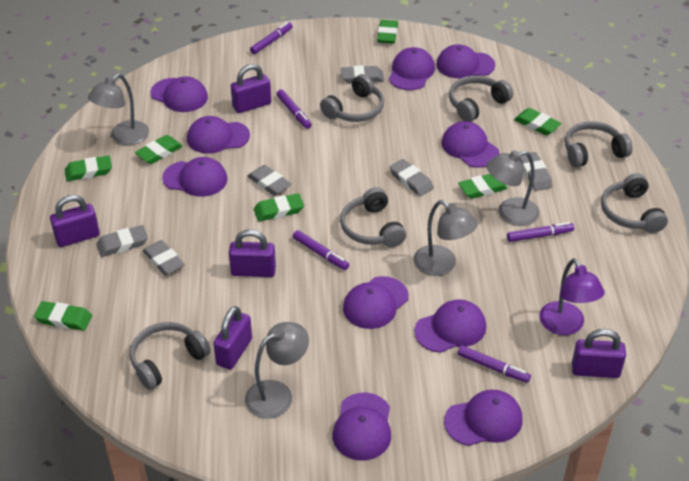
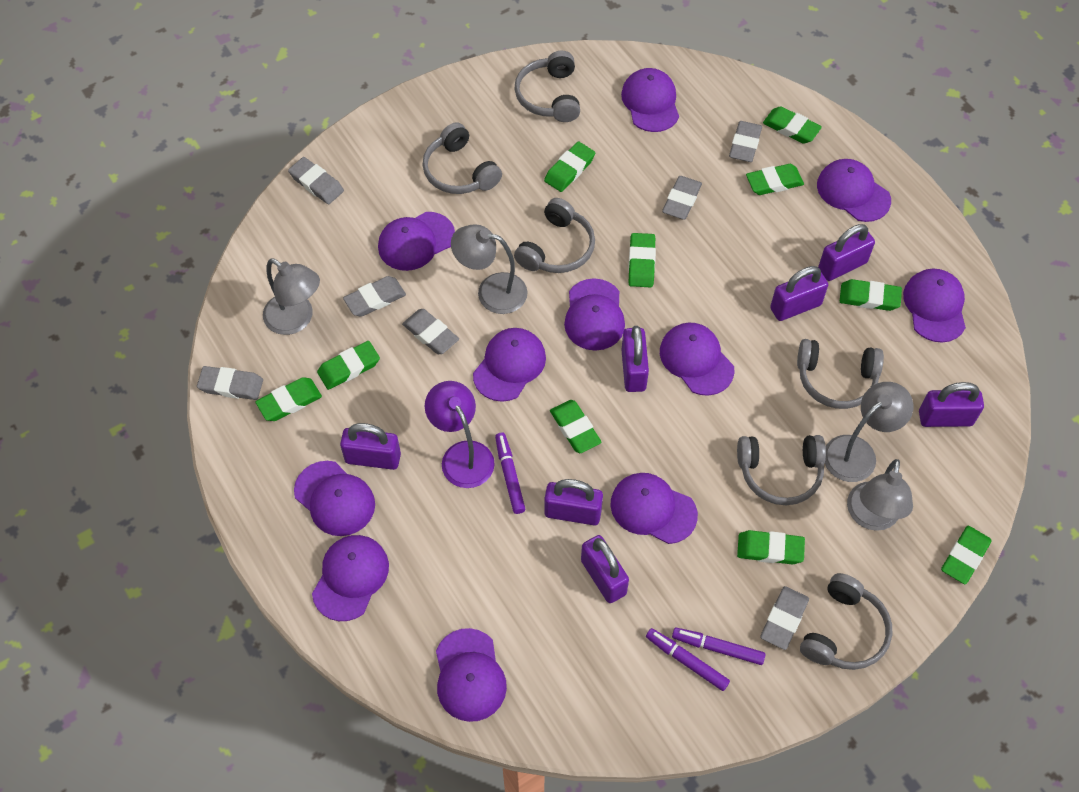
green eraser: [34,301,92,331] [65,156,112,181] [135,135,183,164] [254,193,304,221] [377,20,398,44] [458,174,508,199] [514,108,561,135] = 7 -> [255,377,322,421] [317,341,380,390] [544,141,595,192] [550,400,602,453] [628,233,656,287] [737,530,805,564] [746,164,804,195] [763,106,822,144] [840,279,902,311] [941,526,992,584] = 10
grey eraser: [96,225,148,257] [143,240,185,275] [247,165,292,196] [341,65,384,83] [389,159,434,196] [519,152,553,191] = 6 -> [197,366,263,400] [288,157,344,204] [343,276,406,317] [402,309,459,354] [662,176,702,220] [729,121,762,162] [760,586,809,650] = 7
purple cap: [150,77,208,112] [162,157,228,197] [187,116,250,154] [333,393,391,460] [343,276,409,329] [389,47,435,90] [414,299,486,353] [436,44,495,79] [441,121,499,168] [444,390,522,446] = 10 -> [294,461,375,536] [312,535,389,621] [378,212,455,271] [436,628,507,722] [473,328,546,402] [564,278,625,351] [610,473,698,544] [621,68,679,132] [660,323,734,396] [817,159,891,222] [903,269,966,342] = 11
purple marker: [250,22,293,54] [277,89,312,129] [293,230,349,270] [458,345,531,383] [507,222,574,242] = 5 -> [495,433,525,514] [646,628,730,691] [672,628,766,665] = 3
purple padlock: [50,195,100,247] [213,306,252,370] [229,229,276,277] [231,64,271,113] [572,329,626,378] = 5 -> [340,423,401,470] [544,479,603,525] [581,535,629,603] [621,326,649,392] [770,266,828,321] [818,224,875,281] [919,382,984,427] = 7

